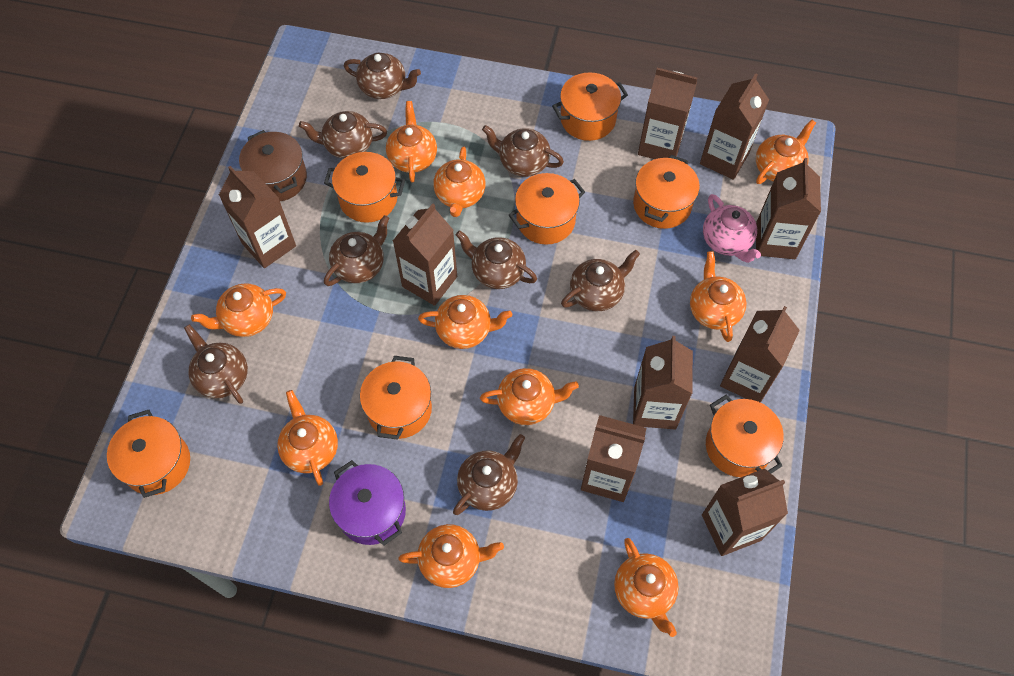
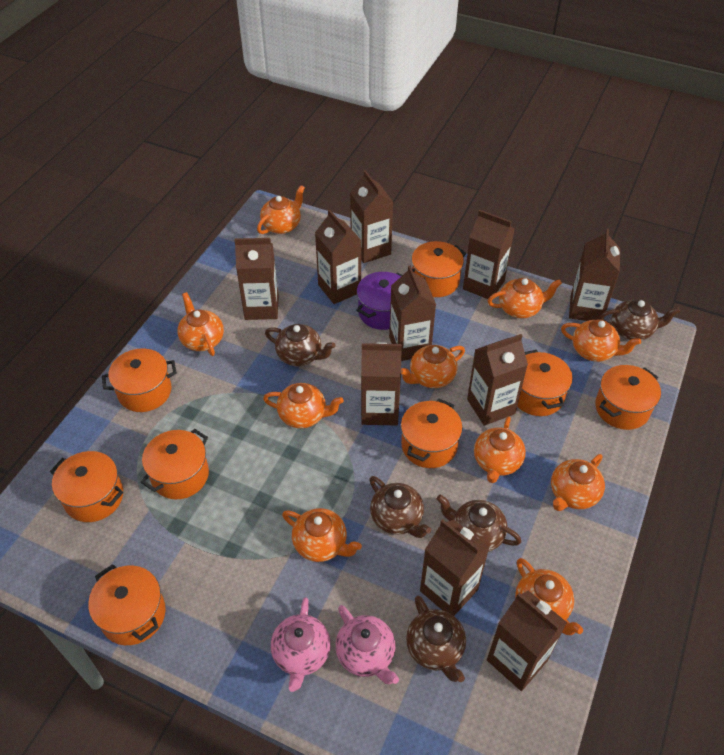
brown carton: [219,166,296,268] [393,203,457,306] [581,415,646,502] [633,336,693,429] [638,68,697,159] [700,73,769,180] [702,468,788,556] [720,306,800,403] [756,158,821,259] = 9 -> [234,238,279,320] [315,210,362,304] [350,170,393,263] [361,342,402,425] [389,265,436,361] [420,519,489,616] [463,210,515,299] [467,334,528,426] [487,590,567,691] [569,229,620,321] = 10
brown pot: [239,130,307,201] = 1 -> none = 0
brown teapot: [184,324,248,404] [299,111,387,159] [324,215,390,286] [344,53,421,99] [453,434,525,515] [456,230,537,289] [482,125,564,177] [561,250,640,311] = 8 -> [265,324,335,366] [369,476,431,538] [406,596,466,682] [437,495,522,552] [599,299,680,340] = 5
orange pot: [107,410,190,498] [324,152,405,223] [360,356,432,440] [508,173,585,245] [552,72,628,141] [633,155,700,229] [706,395,784,477] = 7 -> [50,451,123,522] [88,564,166,645] [102,349,177,412] [141,429,209,500] [401,398,462,468] [412,241,466,297] [517,350,573,416] [595,365,661,430] = 8
pink teapot: [703,194,761,263] = 1 -> [271,597,331,692] [335,605,399,684] = 2

